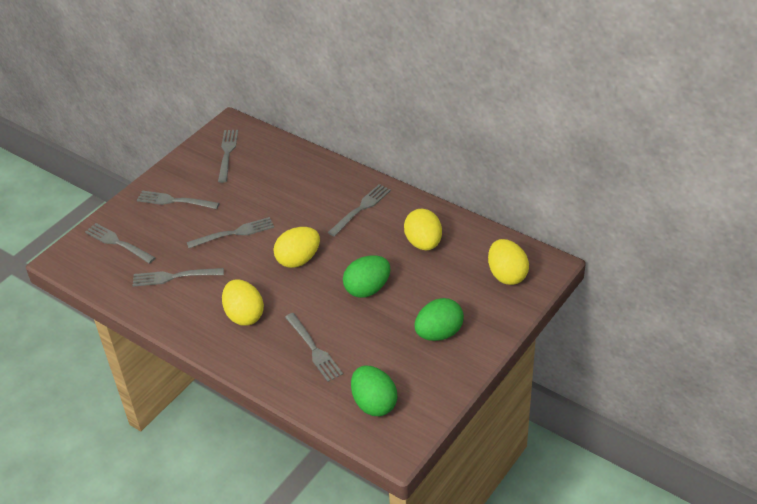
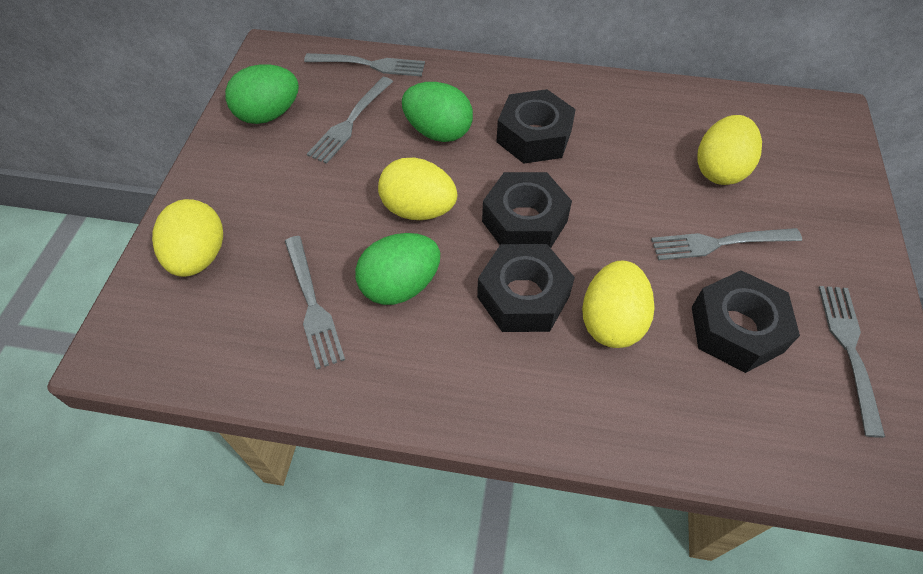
black nut: none = 0 -> [477,244,575,332] [482,172,572,248] [496,89,576,164] [692,270,800,373] = 4
grey fork: [85,223,155,264] [133,268,224,287] [137,190,220,209] [187,217,274,248] [218,130,238,183] [285,313,343,382] [328,184,391,237] = 7 -> [285,236,345,370] [304,53,425,77] [307,77,393,164] [651,228,802,260] [818,286,885,438] = 5

